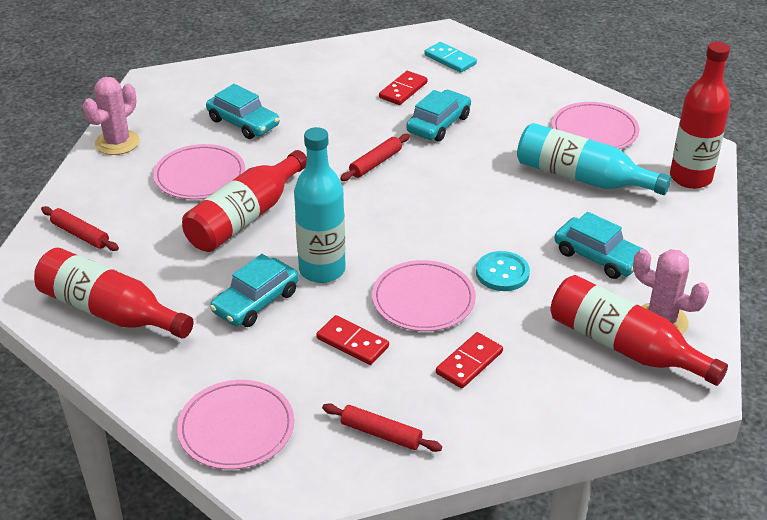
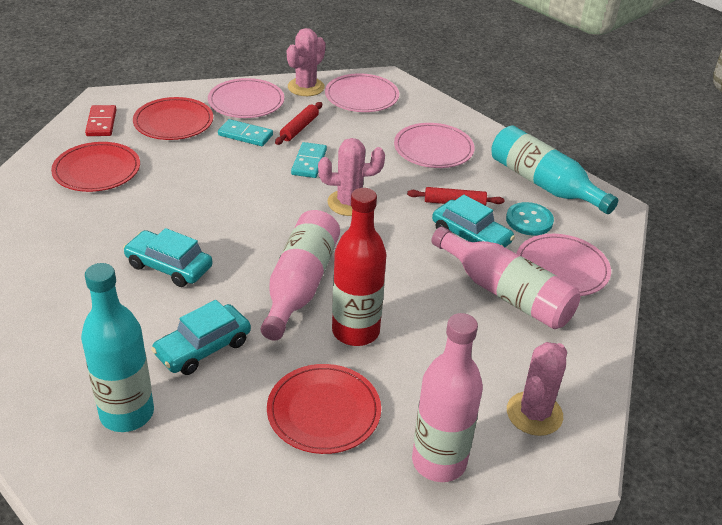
pink bottle: none = 0 -> [261,210,340,341] [412,313,483,482] [432,227,581,329] = 3
pink cactus: [83,77,140,155] [633,249,709,335] = 2 -> [287,28,326,96] [318,138,385,216] [507,342,567,436] = 3
red bottle: [34,248,194,338] [182,150,307,252] [551,275,728,386] [670,42,730,189] = 4 -> [332,188,386,346] = 1
red domino: [316,315,389,365] [379,71,428,105] [436,332,503,389] = 3 -> [85,105,117,136] = 1
red plate: none = 0 -> [51,142,140,192] [133,97,213,140] [267,364,381,454] = 3
red rolling pin: [41,206,119,251] [322,403,442,452] [340,134,410,181] = 3 -> [275,102,322,145] [407,187,504,206] = 2
turquoise car: [206,84,279,139] [210,254,299,327] [406,90,471,142] [554,212,643,279] = 4 -> [123,228,213,287] [151,300,251,375] [432,195,515,247] = 3
turquoise domino: [424,42,477,73] = 1 -> [218,119,273,146] [291,142,327,178] = 2

